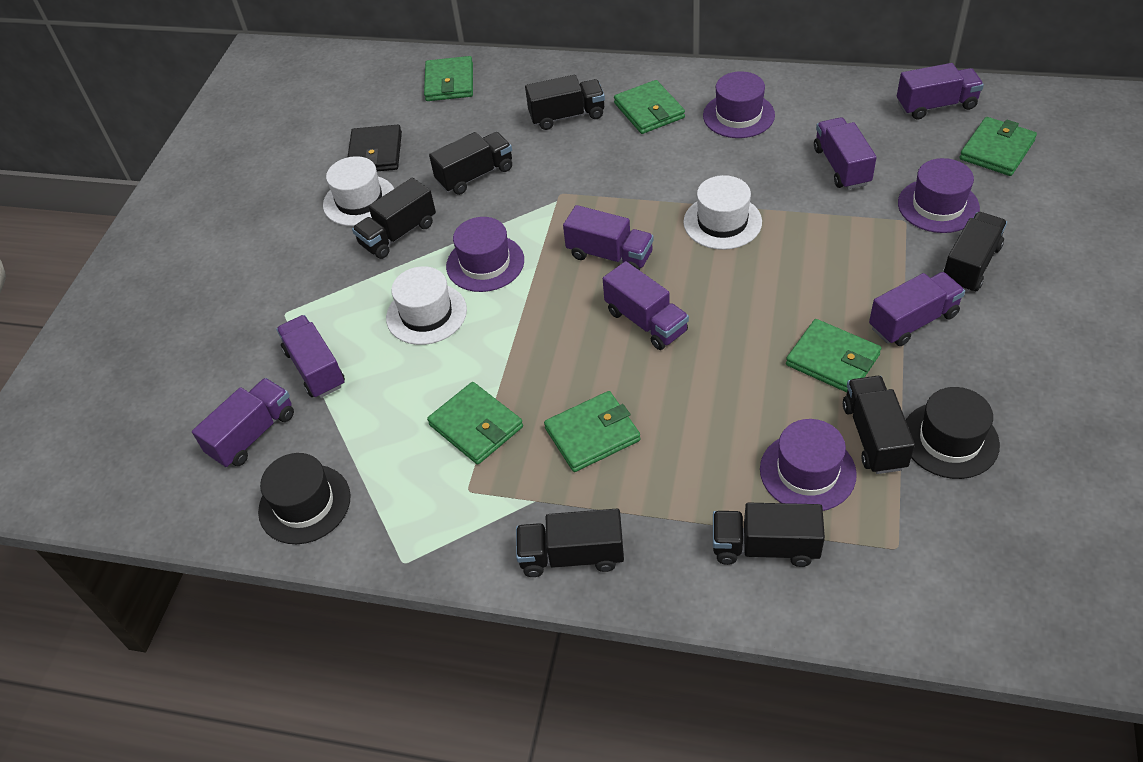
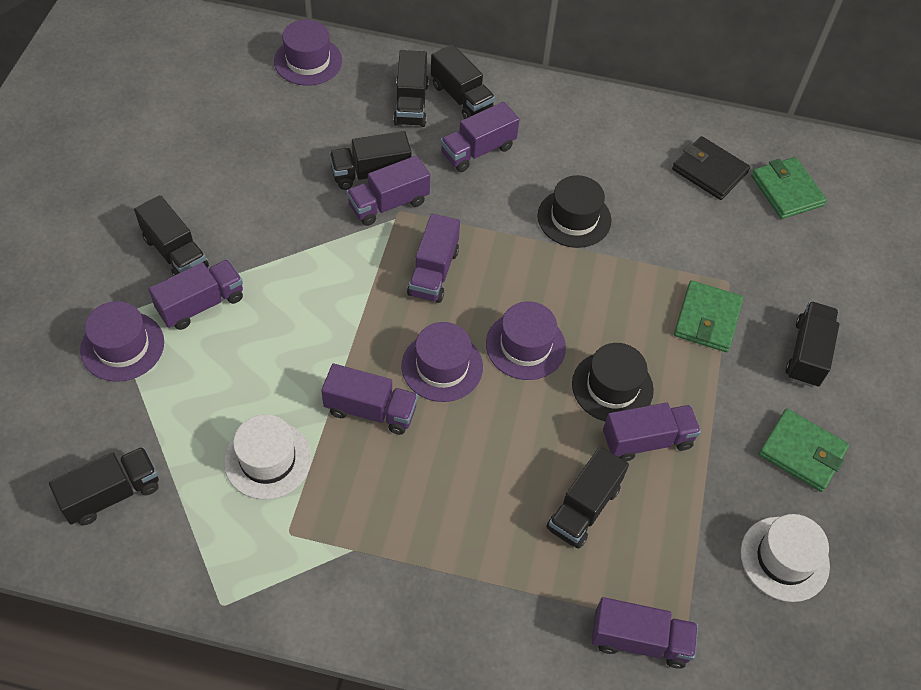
green wallet: [424,56,473,101] [427,382,523,465] [544,391,640,472] [614,80,685,134] [786,319,881,392] [959,117,1037,176] = 6 -> [674,280,743,352] [751,157,827,219] [759,409,849,492] = 3
white hat: [323,156,394,226] [386,266,467,345] [683,175,762,250] = 3 -> [224,414,311,500] [741,514,830,602] = 2

